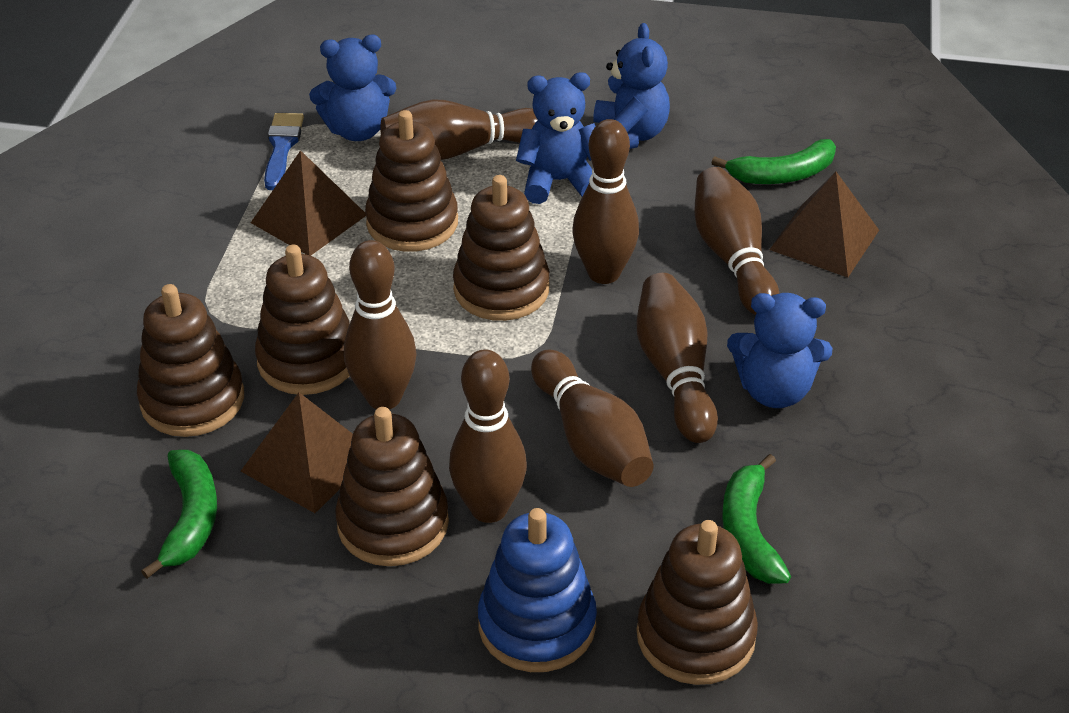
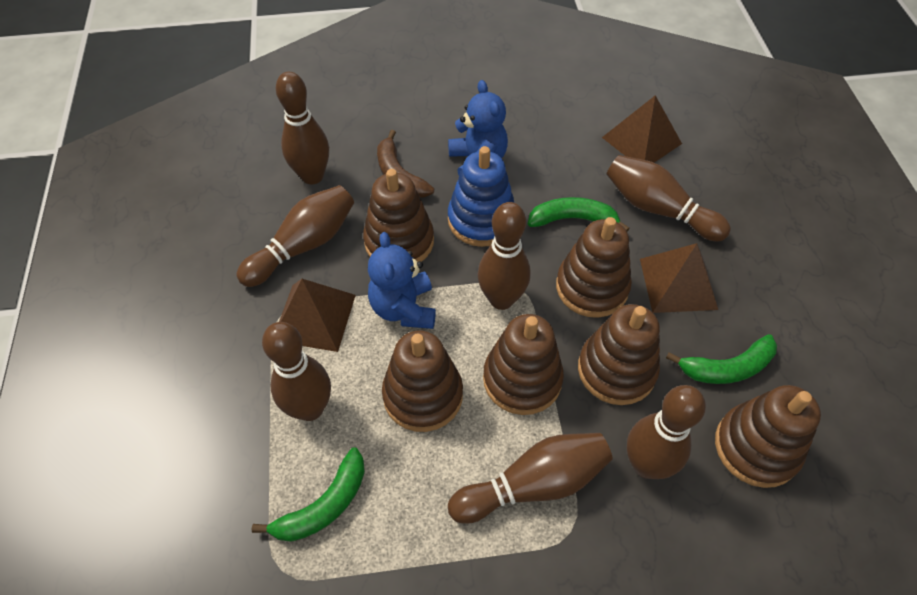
blue brush: [264,113,304,190] = 1 -> none = 0
blue teddy bear: [309,35,396,141] [516,72,596,204] [593,23,670,149] [727,293,832,408] = 4 -> [368,232,436,329] [448,80,508,175] = 2
brown banana: none = 0 -> [377,130,434,198] = 1

